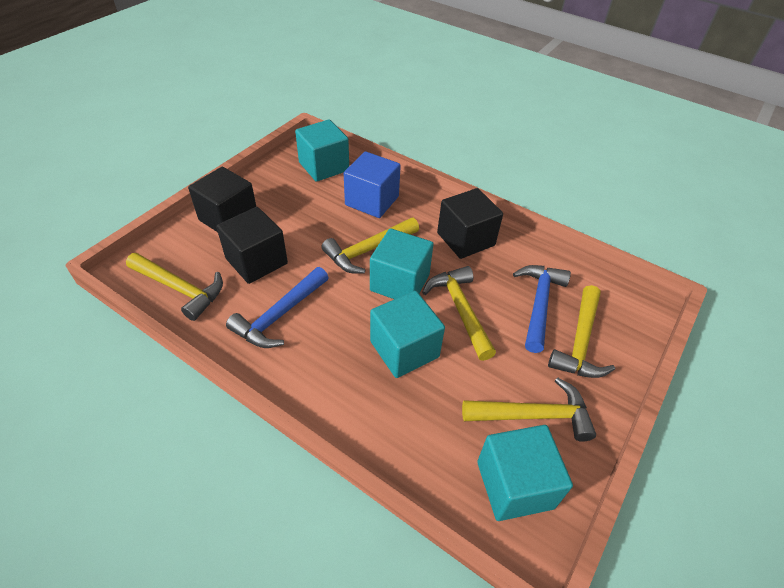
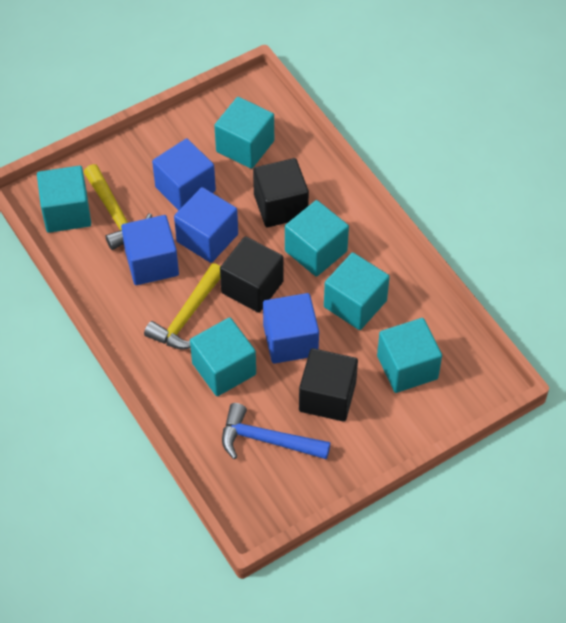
blue cube: [344,151,401,218] = 1 -> [121,215,179,285] [152,139,216,210] [174,187,238,263] [263,293,319,364] = 4
blue hammer: [226,267,329,348] [513,265,571,353] = 2 -> [222,403,331,459] = 1
turquoise cube: [295,120,349,182] [370,228,433,299] [370,291,445,378] [477,425,573,521] = 4 -> [37,166,91,233] [190,317,256,396] [214,97,274,169] [285,200,349,277] [324,252,390,330] [377,318,442,393] = 6
yellow hammer: [126,253,223,321] [322,218,419,274] [422,266,496,361] [462,377,596,442] [548,285,615,378] = 5 -> [84,164,152,250] [144,264,220,350] = 2

